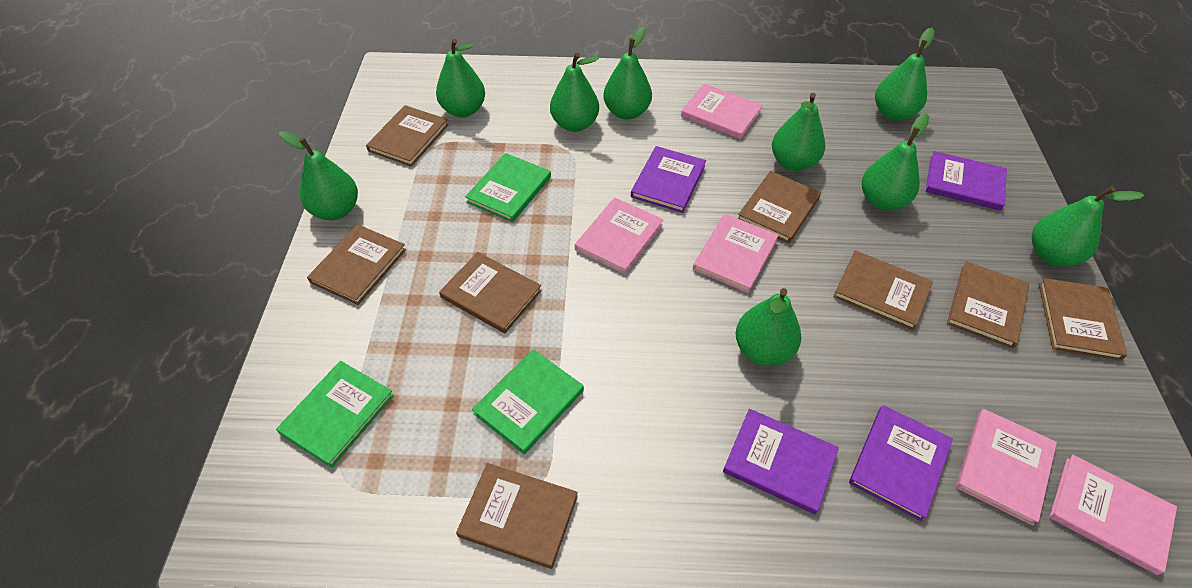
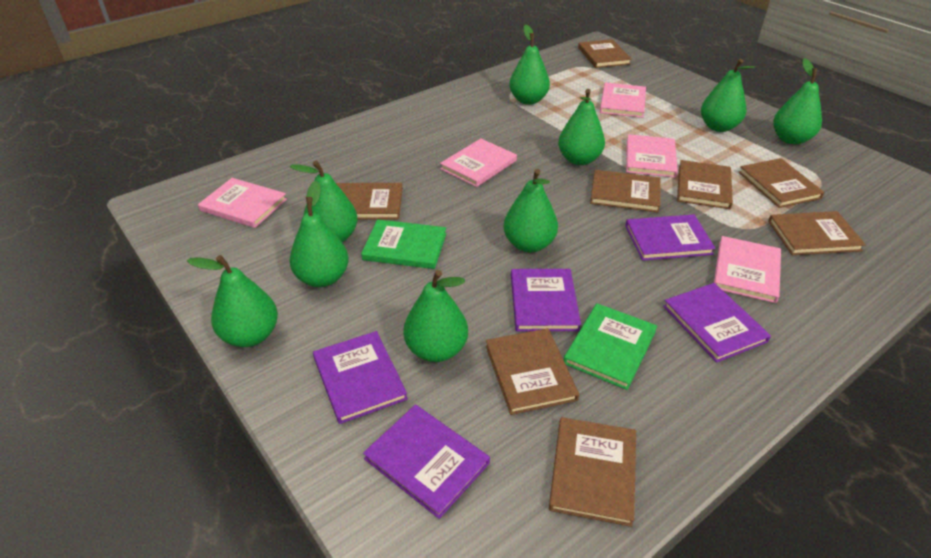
green book: [276,361,394,468] [465,153,551,222] [472,349,584,454] = 3 -> [361,219,446,269] [564,303,657,390] = 2
purple book: [631,146,706,213] [723,409,839,514] [849,405,953,522] [926,151,1007,211] = 4 -> [313,331,408,424] [363,405,490,519] [511,269,581,332] [625,214,716,261] [663,283,771,363] = 5

